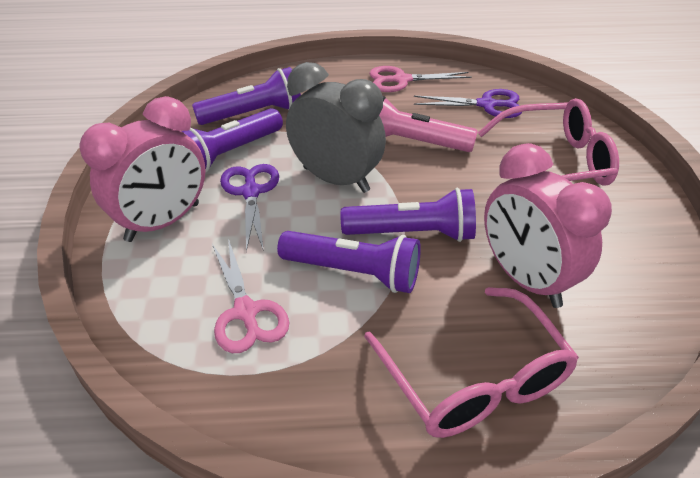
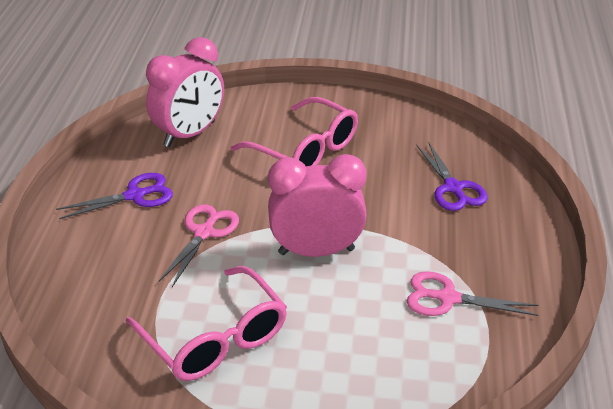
grey clock: [286,62,386,193] = 1 -> none = 0
pink flashlight: [379,96,478,152] = 1 -> none = 0
purple flashlight: [182,108,283,173] [192,67,301,125] [277,231,421,293] [340,188,476,242] = 4 -> none = 0

